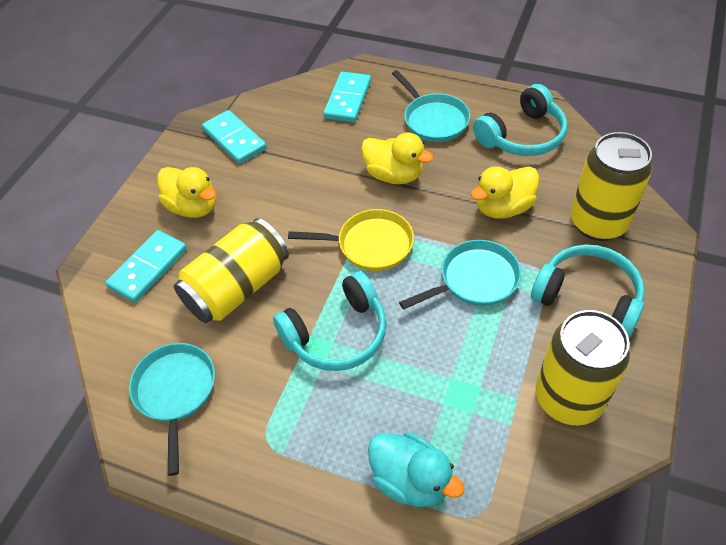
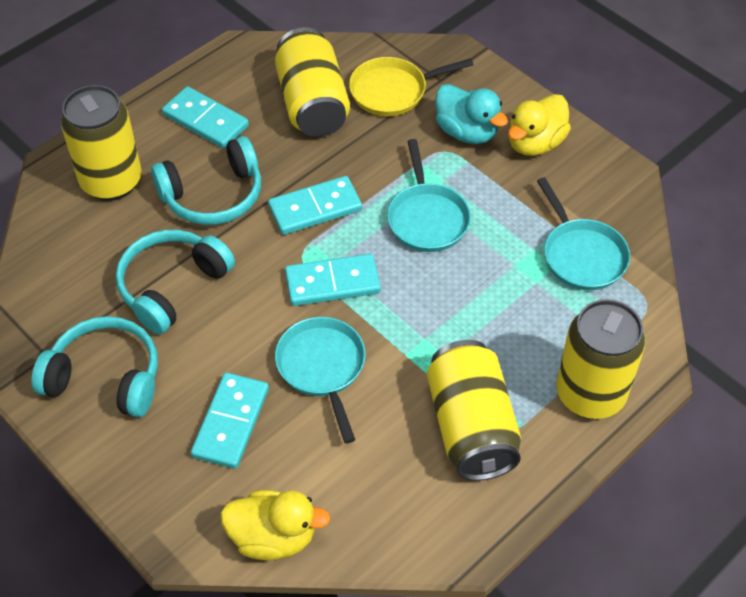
turquoise domino: [105,230,187,303] [202,110,267,164] [323,72,371,122] = 3 -> [162,86,249,149] [191,373,269,469] [268,176,362,235] [285,254,381,306] = 4
yellow can: [174,218,289,323] [535,310,630,426] [571,132,652,241] = 3 -> [61,85,142,201] [275,27,350,137] [427,340,521,481] [556,299,645,419] = 4
yellow duck: [157,167,216,218] [361,133,434,184] [471,166,539,219] = 3 -> [220,490,330,560] [508,94,571,156] = 2

